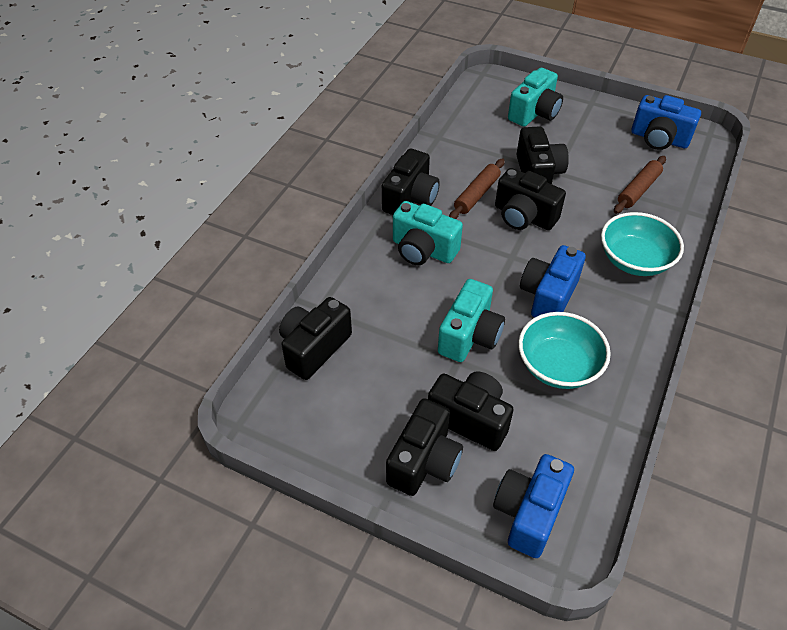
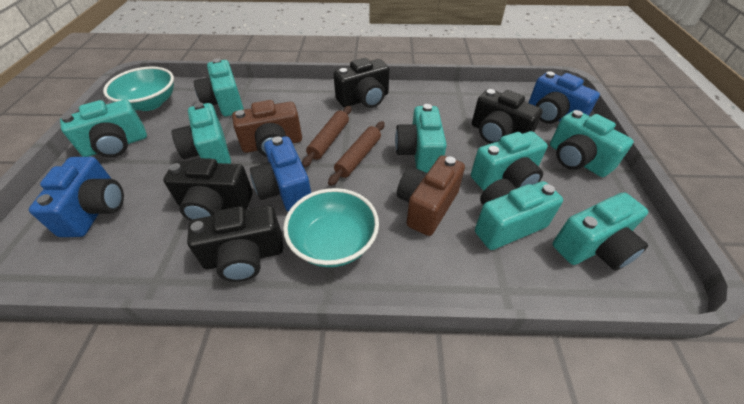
black camera: [279,297,352,380] [382,149,440,215] [386,398,463,496] [428,372,514,451] [495,168,566,230] [516,126,569,184] = 6 -> [163,158,253,221] [187,205,283,282] [333,58,389,108] [472,89,543,144] = 4
brown camera: none = 0 -> [232,100,302,157] [397,155,465,236] = 2
turquoise camera: [393,201,463,265] [438,279,505,362] [508,68,563,127] = 3 -> [60,100,147,157] [172,102,231,164] [194,58,244,116] [395,104,447,173] [471,131,548,190] [475,179,563,250] [550,110,634,177] [553,192,648,271] = 8

